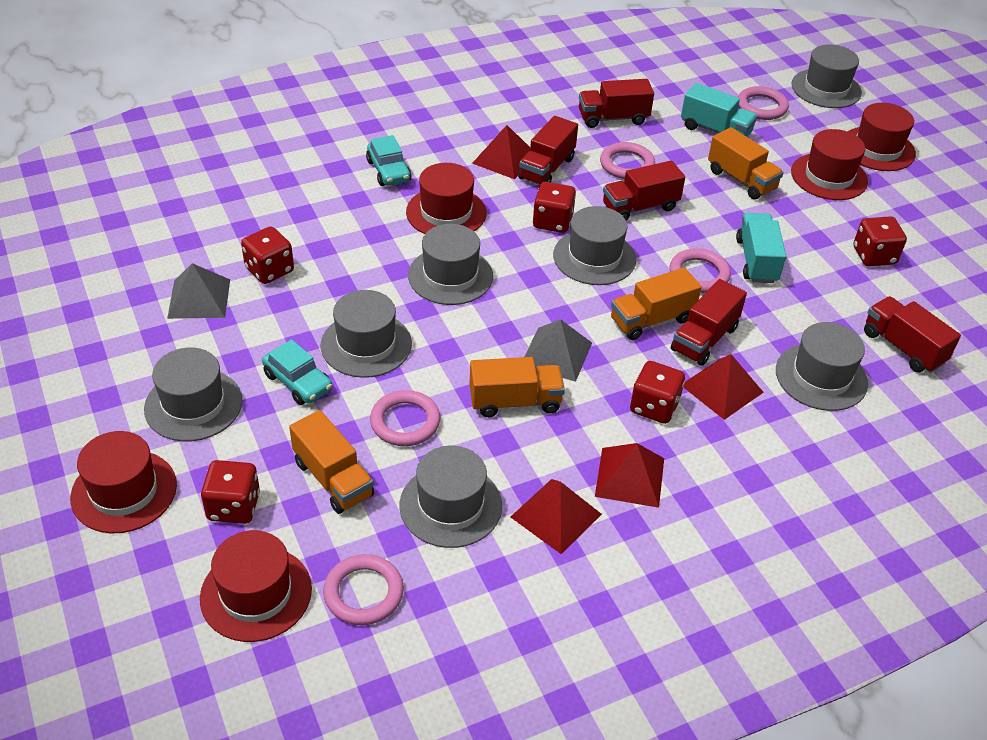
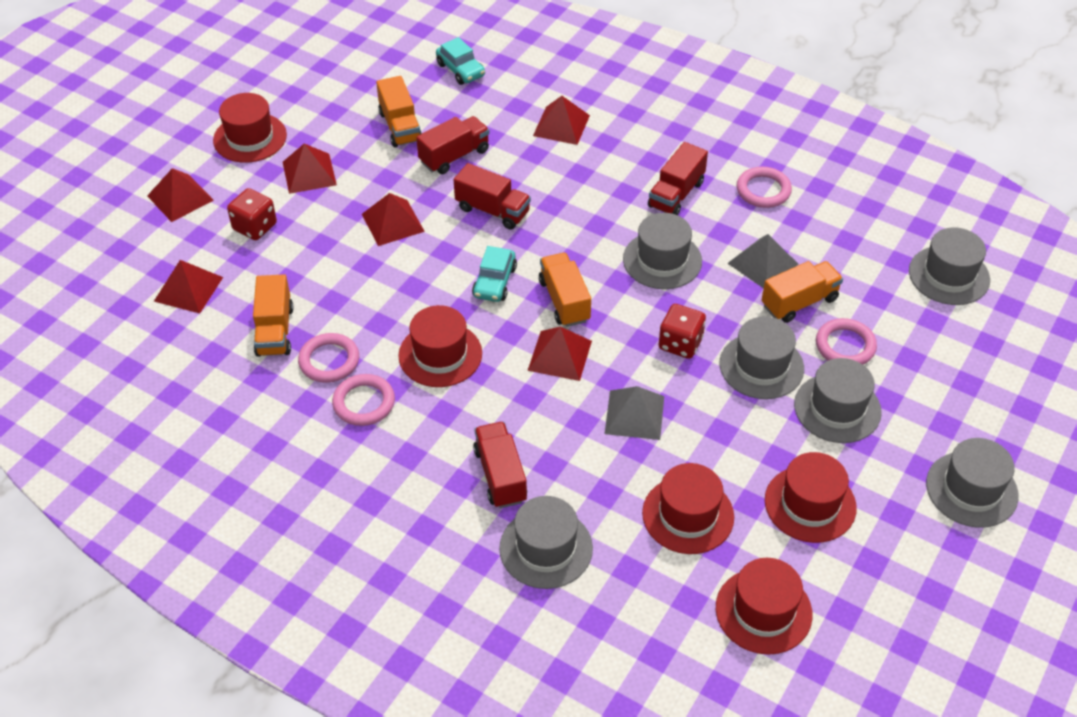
grey hat: [144,347,243,441] [321,290,412,378] [399,446,502,548] [408,224,493,305] [553,206,636,285] [776,322,868,411] [791,45,862,108] = 7 -> [499,496,593,589] [623,213,702,289] [720,317,804,399] [794,358,882,443] [909,228,990,305] [926,438,1019,528] = 6
pink ring: [323,554,404,625] [370,390,441,446] [600,142,655,179] [670,248,731,293] [738,86,789,120] = 5 -> [298,333,359,383] [332,374,395,426] [737,167,792,208] [816,318,877,365] = 4
red dice: [201,460,260,524] [241,226,294,284] [533,182,576,233] [630,361,685,424] [853,216,907,266] = 5 -> [227,188,277,240] [659,304,706,359] = 2
red pyramid: [472,125,530,179] [511,479,602,554] [595,443,664,508] [683,354,764,420] = 4 -> [147,168,214,222] [154,260,223,313] [283,144,337,194] [362,193,425,246] [527,327,592,381] [533,96,590,145] = 6
red truck: [518,116,578,185] [579,79,654,128] [603,161,685,221] [671,279,747,366] [864,296,961,373] = 5 -> [416,116,490,174] [454,163,531,230] [473,422,527,508] [648,142,708,215] = 4
turquoise truck: [681,83,757,137] [736,213,786,283] = 2 -> none = 0

